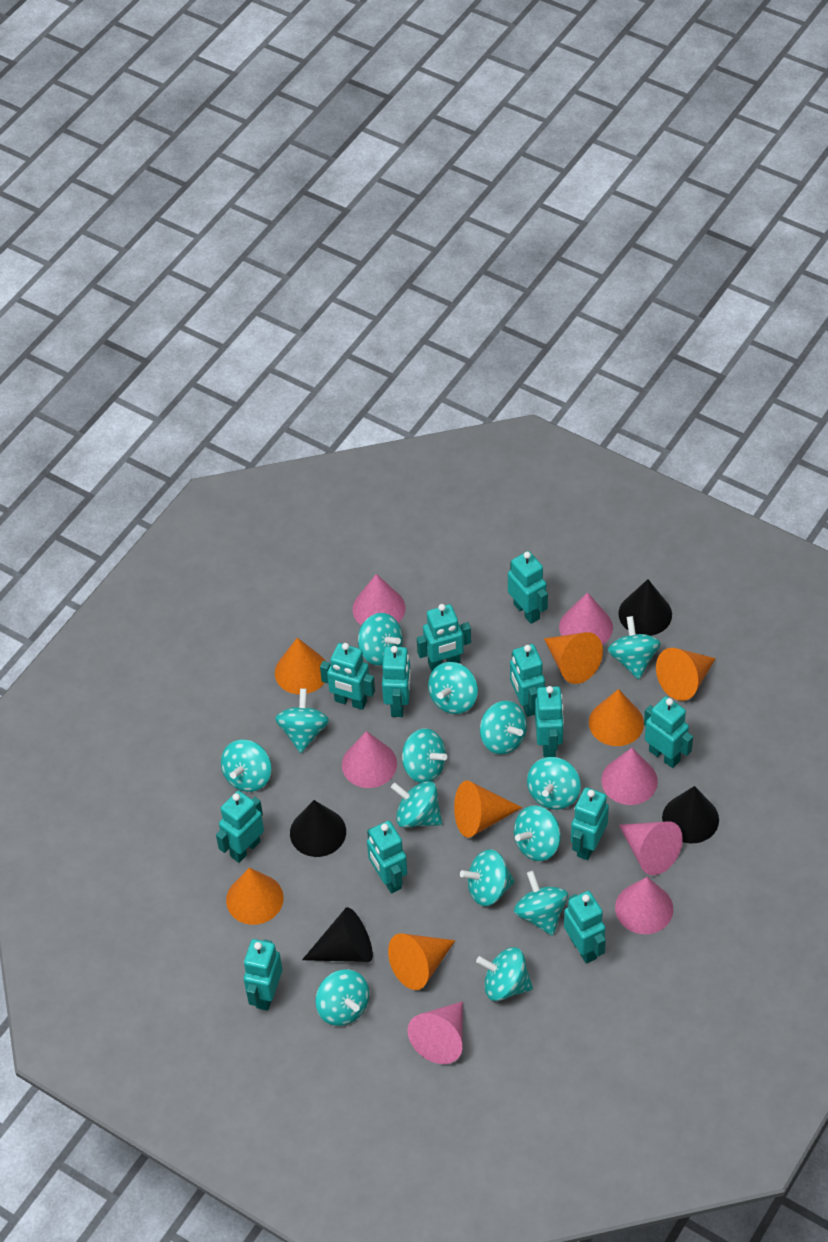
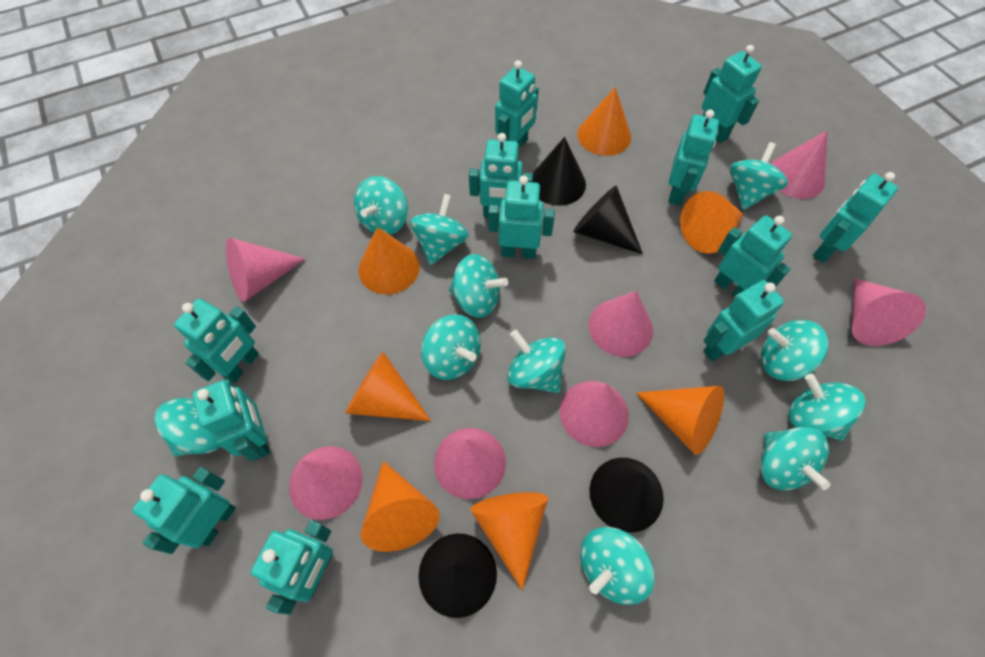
turquoise spinning top: [221,740,271,792] [275,688,329,753] [315,970,369,1026] [358,613,403,666] [391,781,442,828] [402,729,447,783] [428,662,478,714] [460,849,515,906] [476,947,533,1001] [480,701,527,754] [514,805,561,861] [514,871,568,936] [527,757,581,810] [608,616,661,679] = 14 -> [155,398,221,457] [354,176,408,235] [410,194,469,265] [421,314,480,380] [449,254,508,318] [507,330,566,393] [580,527,655,605] [730,142,788,210] [761,320,829,381] [761,427,831,491] [789,374,865,441] = 11

